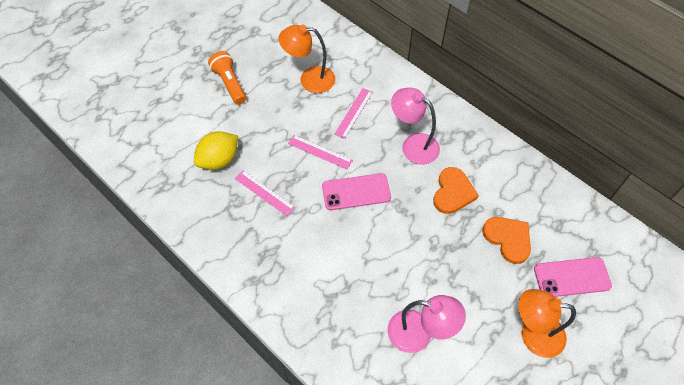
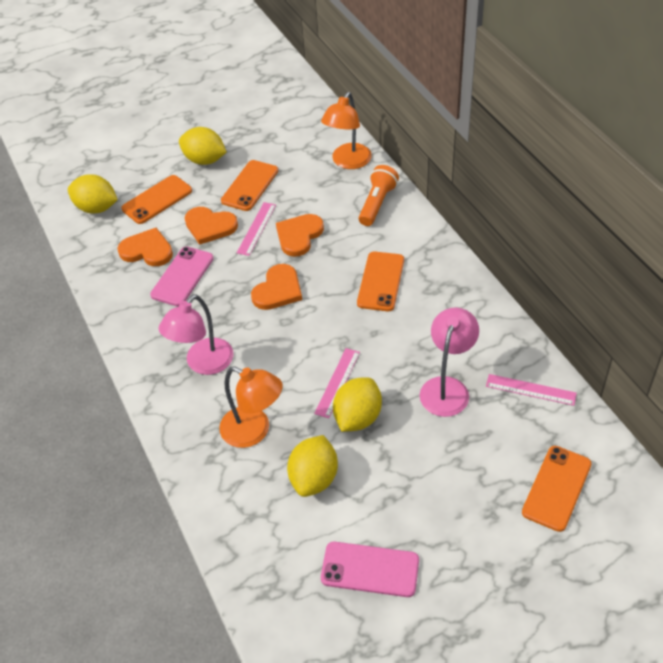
orange heart: [433,167,479,214] [482,217,531,264] = 2 -> [117,228,173,266] [185,207,238,245] [251,264,302,310] [276,214,324,257] = 4
orange phone: none = 0 -> [121,175,192,224] [221,160,278,211] [357,252,404,311] [522,446,592,532] = 4
yellow lemon: [194,131,238,170] = 1 -> [68,174,118,213] [179,127,227,165] [287,435,338,497] [333,377,382,432] = 4

